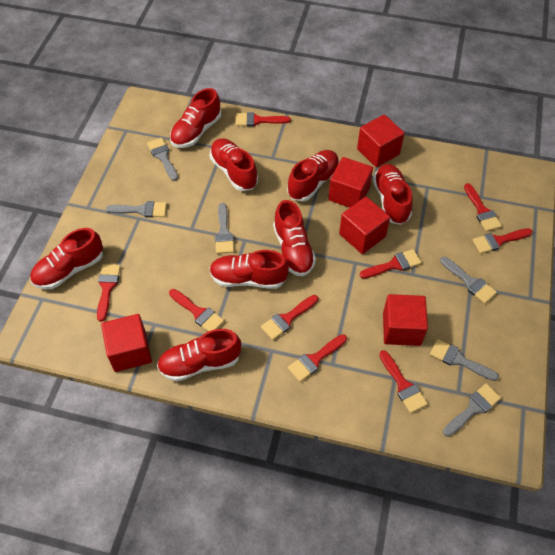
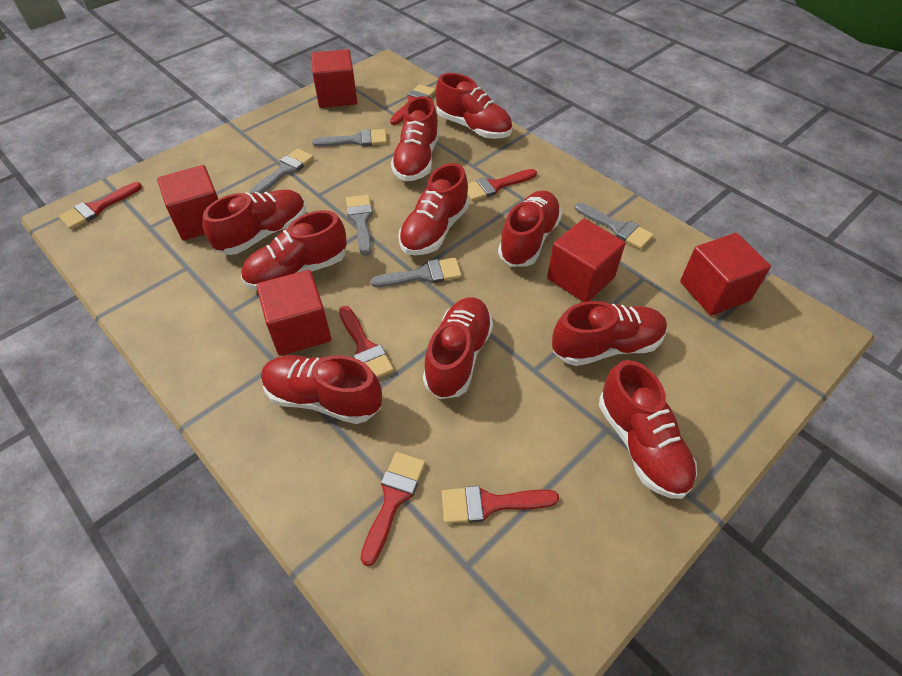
grey brush: [106,201,167,218] [147,138,178,181] [215,203,234,254] [430,339,499,381] [440,256,497,304] [443,384,501,437] = 6 -> [250,148,314,193] [312,129,387,147] [346,195,373,256] [370,258,462,287] [575,203,654,249] = 5
red brush: [97,264,121,322] [169,289,224,331] [236,112,291,126] [261,295,318,340] [288,334,347,382] [360,249,421,279] [379,350,428,413] [464,183,502,231] [473,228,533,254] = 9 -> [59,182,142,229] [339,306,394,378] [360,452,425,566] [390,84,436,125] [441,486,559,524] [467,169,537,201] = 6
red shoe: [30,228,103,289] [157,329,241,381] [170,88,221,148] [210,138,258,191] [210,250,289,289] [273,200,316,276] [287,150,339,201] [373,164,413,225] = 8 -> [203,189,306,255] [241,210,347,290] [261,355,382,424] [391,96,439,181] [398,163,469,255] [423,297,493,399] [436,73,512,139] [498,190,562,267] [552,301,667,366] [599,360,697,499] = 10

